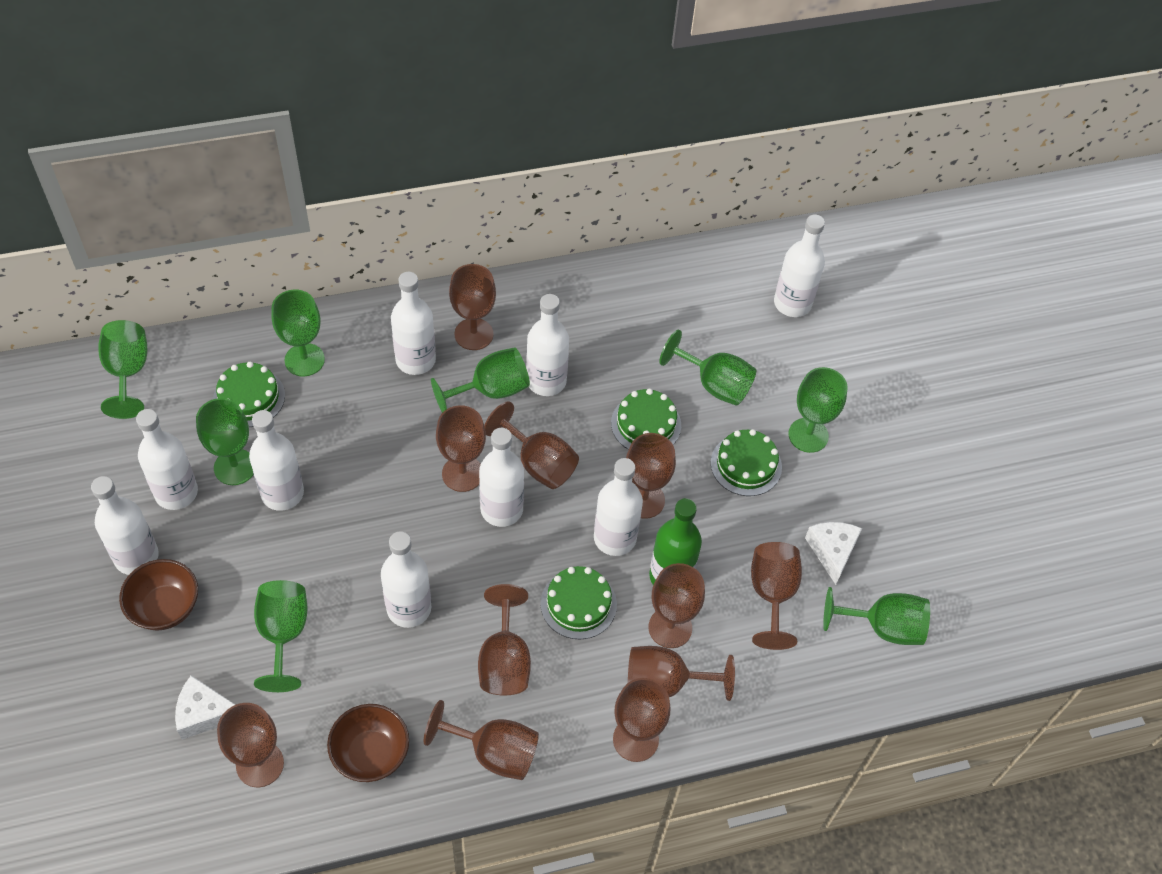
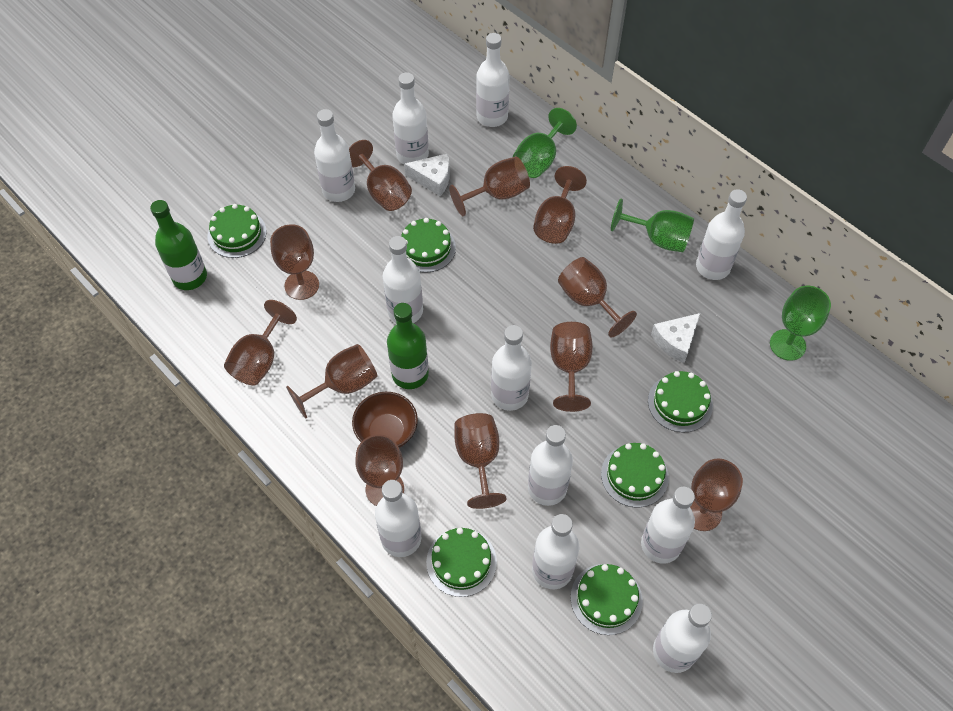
brown bowl: [119,559,198,630] [327,704,409,782] = 2 -> [352,392,418,448] = 1
green bottle: [649,498,702,585] = 1 -> [150,200,207,290] [387,303,429,389] = 2
green cake: [213,362,285,427] [540,566,617,639] [611,389,681,450] [711,429,782,496] = 4 -> [208,204,267,258] [401,218,456,273] [426,528,497,597] [571,564,643,635] [601,443,669,507] [648,371,713,433] = 6
green goblet: [98,320,147,419] [196,398,254,485] [254,580,307,692] [271,289,325,376] [431,347,530,413] [659,330,756,406] [788,367,848,453] [823,587,930,645] = 8 -> [513,108,577,178] [611,199,694,252] [770,286,831,361] = 3
white bottle: [91,476,159,575] [136,409,198,510] [249,410,304,511] [381,531,431,628] [391,272,436,375] [479,428,524,527] [526,294,569,396] [594,458,643,556] [774,215,825,317] = 9 -> [314,109,355,202] [375,480,421,557] [383,236,423,323] [392,72,429,164] [476,33,510,127] [491,325,532,411] [528,425,573,506] [532,514,579,589] [641,487,695,564] [653,604,712,673] [696,189,747,280] = 11

